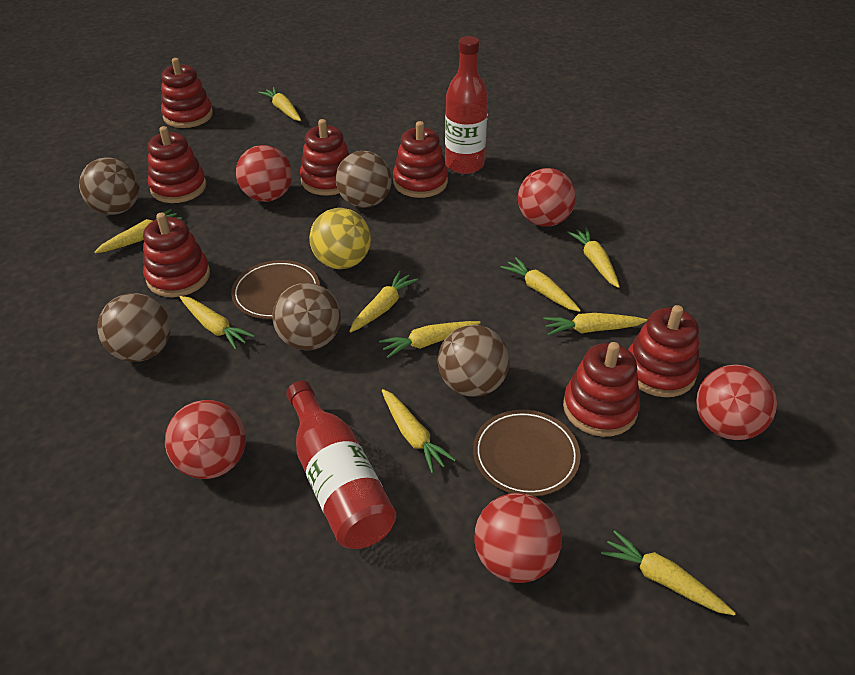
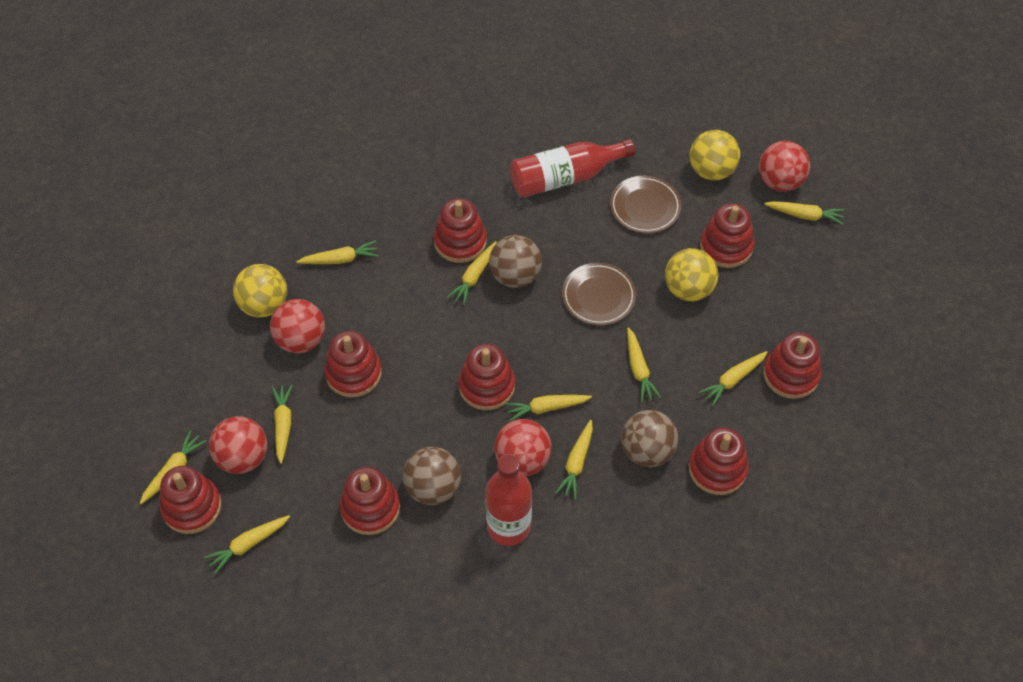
brown ball: [79,157,140,215] [98,293,171,362] [272,283,341,350] [336,151,392,208] [438,325,510,397] = 5 -> [403,447,461,505] [489,235,542,288] [621,410,678,467] = 3
red ball: [165,400,246,479] [236,145,292,202] [474,493,562,583] [518,168,576,227] [696,365,777,440] = 5 -> [209,417,267,474] [270,299,325,354] [494,419,551,476] [759,141,810,192] = 4
red stacking toy: [143,213,210,297] [148,126,207,203] [161,58,213,128] [300,119,349,195] [393,121,448,198] [563,342,640,437] [628,305,699,397] = 7 -> [159,466,222,534] [324,331,382,397] [340,467,400,535] [434,198,487,263] [458,344,515,410] [689,427,749,495] [700,203,755,268] [763,332,821,399] = 8
yellow ball: [309,208,371,269] = 1 -> [233,264,287,318] [665,248,718,301] [689,130,740,180] = 3

